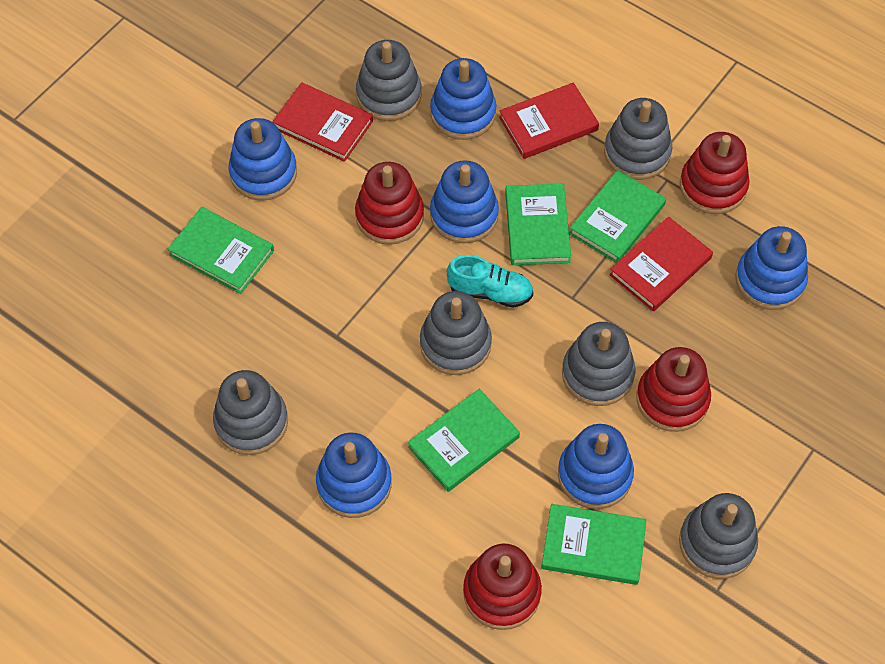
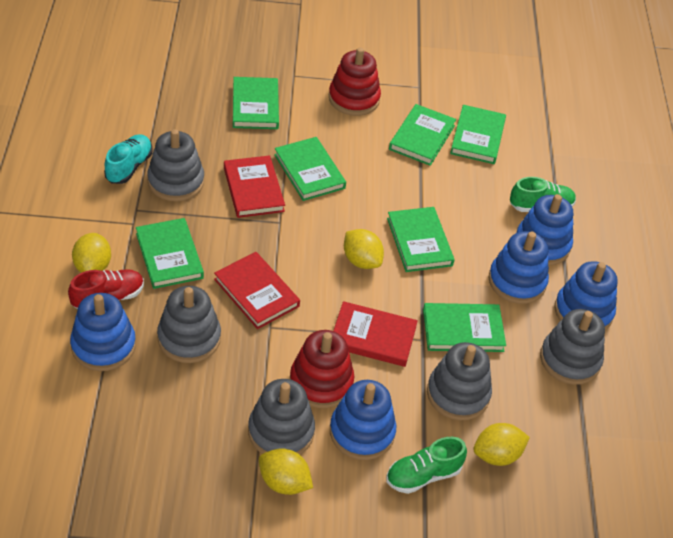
blue stacking toy: [229,118,297,201] [316,433,392,518] [430,58,496,140] [430,160,499,243] [558,424,634,509] [735,226,808,310] = 6 -> [70,293,136,371] [330,380,396,460] [488,231,549,304] [516,194,573,265] [554,261,618,330] = 5
green book: [168,207,274,294] [408,389,520,492] [505,184,571,265] [541,504,647,585] [569,170,666,263] = 5 -> [136,218,204,289] [233,77,279,129] [274,137,346,201] [387,207,455,272] [389,104,456,166] [423,303,506,352] [450,105,506,164] = 7
green shoe: none = 0 -> [386,437,467,494] [510,177,576,212] = 2
grey stacking toy: [213,370,288,455] [356,40,422,121] [420,291,492,375] [562,322,635,406] [604,98,672,180] [679,493,758,579] = 6 -> [147,129,204,202] [157,286,221,363] [248,379,315,455] [427,342,492,421] [540,309,605,385] = 5
red shoe: none = 0 -> [68,269,144,309] = 1
red stacking toy: [355,162,424,245] [463,544,542,630] [636,347,711,432] [680,132,750,214] = 4 -> [290,330,354,408] [329,47,381,116] = 2
yellow lemon: none = 0 -> [72,233,111,273] [259,448,313,495] [344,229,384,269] [474,423,530,466] = 4

